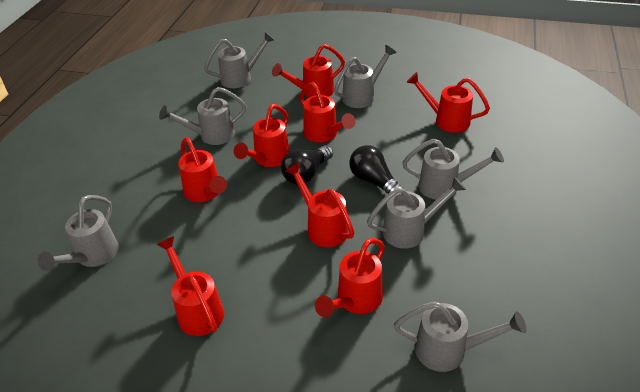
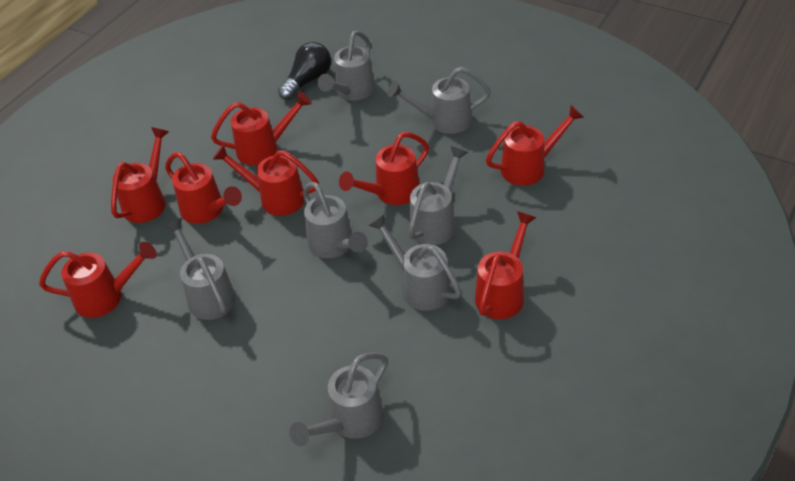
black light bulb: [281,145,333,185] [349,145,403,194] = 2 -> [278,42,331,100] = 1

